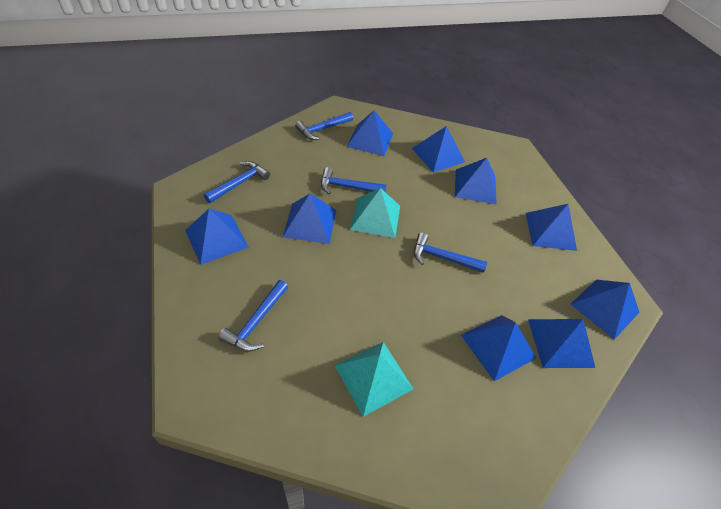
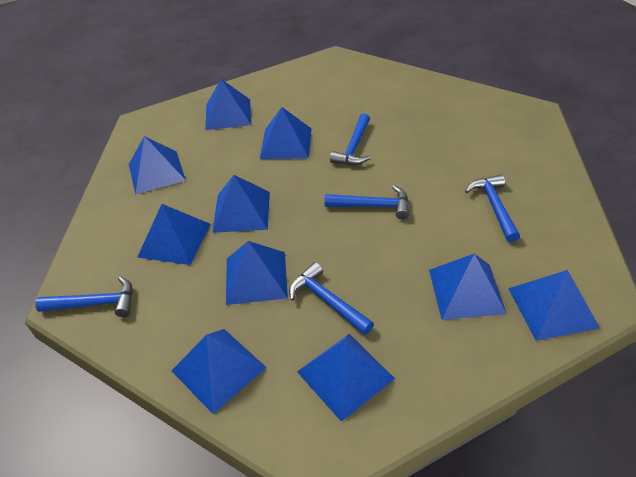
blue pyramid: [185,209,249,265] [283,194,336,244] [347,110,393,156] [412,126,465,172] [455,158,497,204] [461,315,536,381] [526,204,577,251] [528,319,595,368] [571,280,639,340] = 9 -> [129,136,186,195] [138,204,210,265] [171,329,267,414] [205,79,251,130] [212,175,270,233] [226,241,288,305] [260,107,312,159] [297,334,395,422] [429,254,507,320] [508,270,600,341] = 10
turquoise pyramid: [335,342,413,417] [350,188,400,238] = 2 -> none = 0

